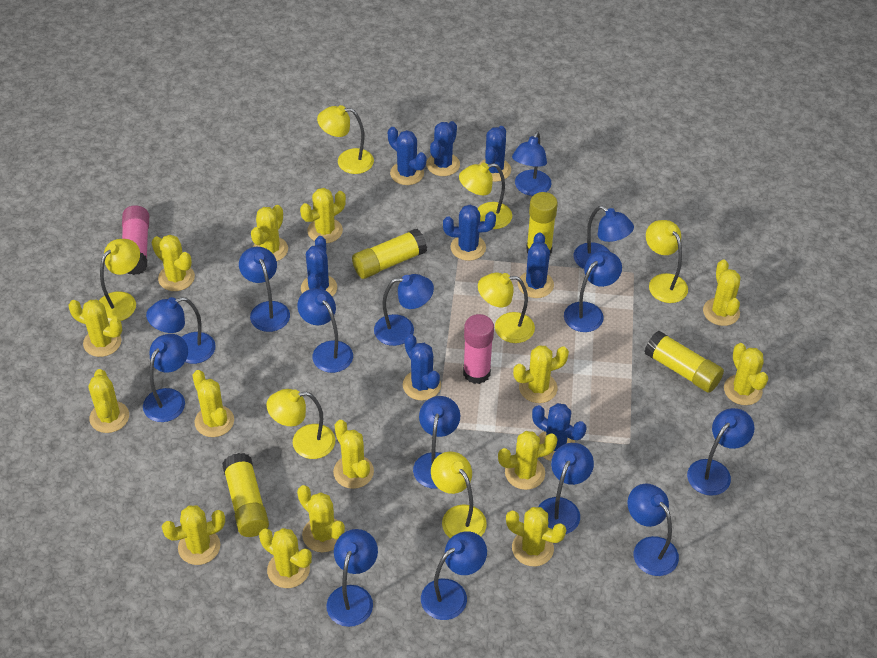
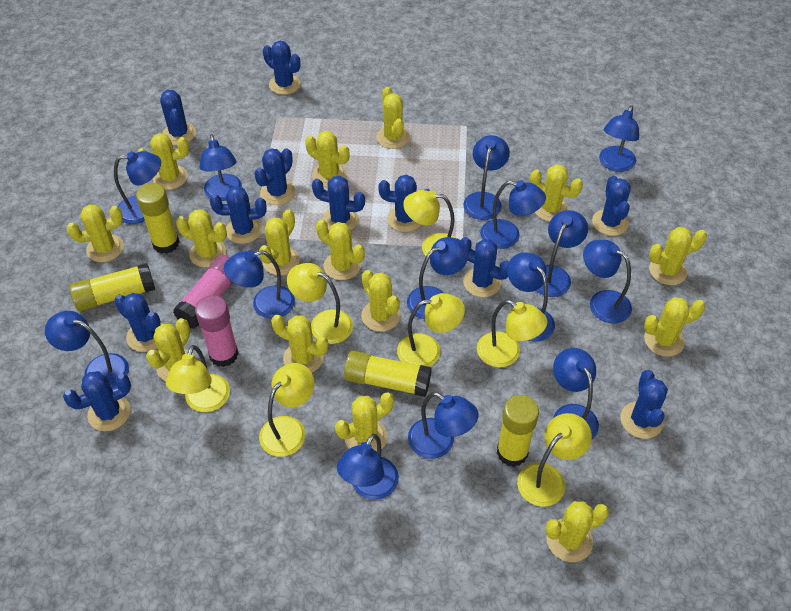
blue cactus: [301,236,337,297] [388,127,426,185] [403,334,441,400] [426,121,460,176] [443,205,496,261] [479,126,511,182] [518,232,554,298] [532,403,586,461] = 8 -> [63,371,131,431] [114,293,162,352] [160,89,196,145] [210,186,267,244] [254,148,295,205] [263,41,301,95] [312,176,365,230] [378,175,430,232] [461,237,509,297] [592,175,631,236] [620,370,668,439] = 11

